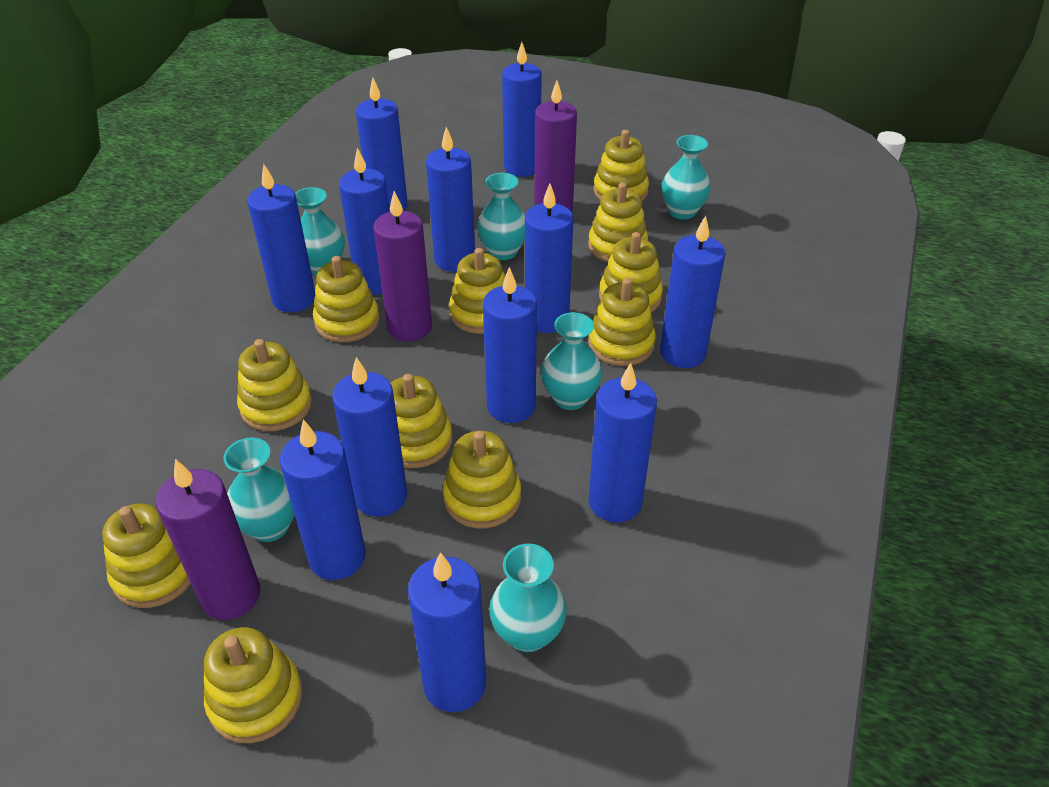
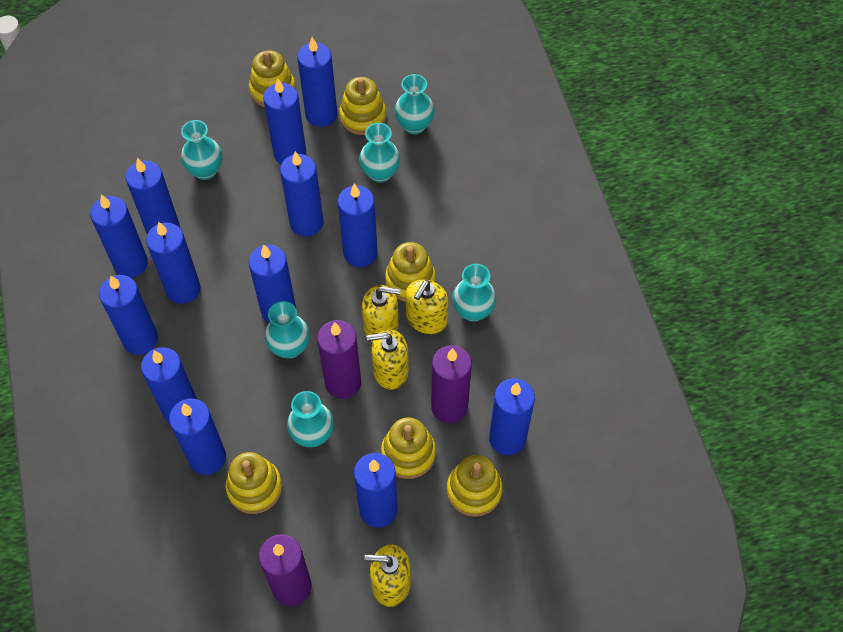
blue candle: [247,164,315,312] [280,419,366,580] [332,357,407,517] [339,148,389,295] [356,78,408,212] [408,552,486,712] [426,127,475,272] [483,267,537,423] [502,42,542,177] [525,184,574,333] [588,363,657,523] [660,215,726,368] = 12 -> [90,194,148,278] [99,275,158,355] [126,158,180,234] [141,347,197,423] [146,222,201,304] [169,399,226,475] [249,245,296,323] [263,78,306,164] [280,151,323,237] [297,37,337,127] [338,183,378,267] [354,453,398,528] [489,378,535,455] = 13
yellow soap dispenser: none = 0 -> [362,285,401,343] [365,545,411,607] [367,329,409,390] [406,279,449,334] = 4
yellow stacking toy: [102,503,191,608] [204,627,303,743] [237,339,312,431] [313,256,380,342] [390,374,452,468] [443,431,521,528] [449,248,505,334] [588,182,648,262] [588,278,656,366] [594,130,649,201] [599,232,663,312] = 11 -> [225,452,282,514] [249,50,296,107] [339,77,386,135] [381,417,436,479] [385,242,436,302] [447,455,502,517] = 6

